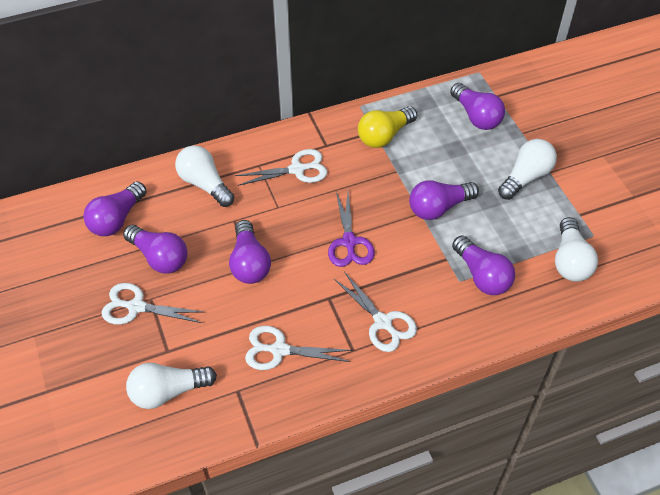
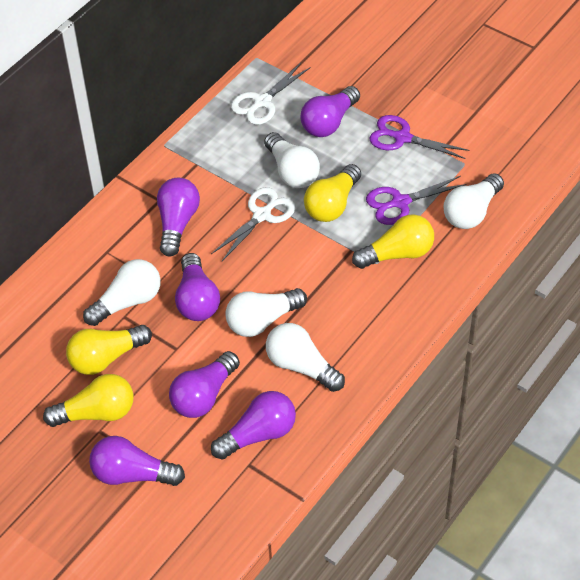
purple scissors: [328,192,375,267] = 1 -> [366,176,467,225] [370,115,470,159] = 2
white light bulb: [126,363,217,409] [175,145,235,207] [498,139,557,200] [555,217,598,282] = 4 -> [83,259,161,326] [225,288,307,337] [264,132,320,188] [266,323,345,392] [444,173,504,229] = 5
white scissors: [102,283,205,325] [235,149,328,186] [245,326,352,370] [334,273,417,352] = 4 -> [211,187,295,261] [231,63,311,125] = 2
yellow light bulb: [358,106,417,148] = 1 -> [43,374,134,427] [66,325,152,375] [304,164,361,222] [352,214,434,269] = 4

